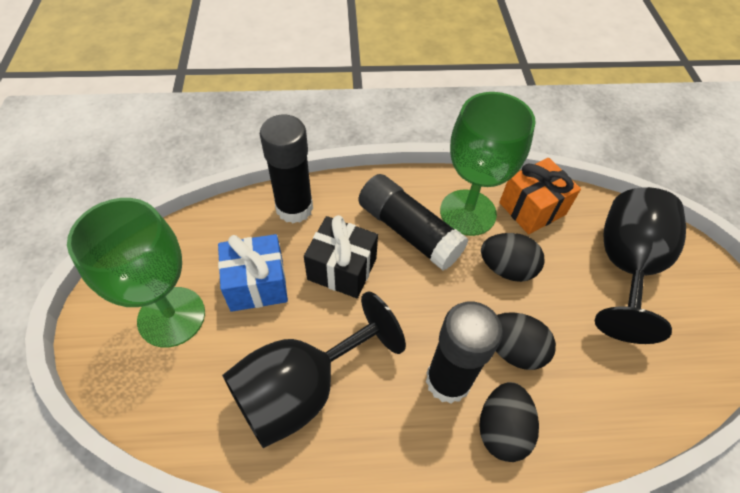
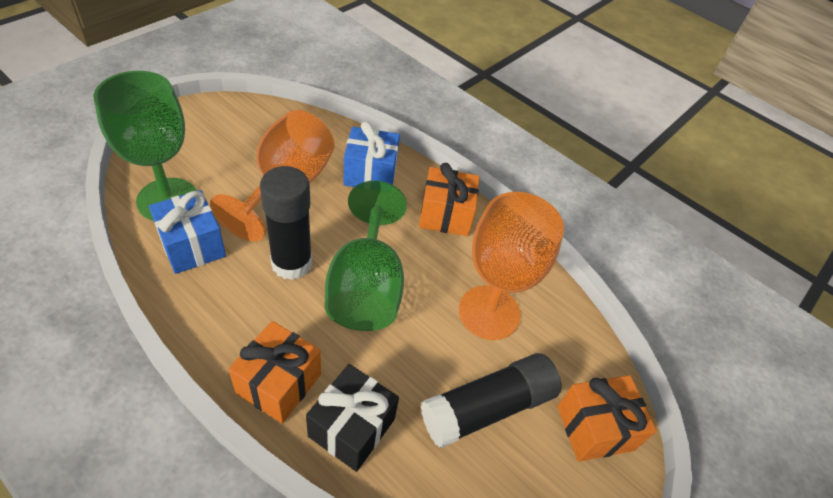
black egg: [479,382,539,462] [481,233,544,282] [496,312,556,370] = 3 -> none = 0
black glue stick: [260,115,313,223] [358,174,468,271] [426,301,503,404] = 3 -> [260,166,312,280] [421,353,562,448] = 2
black goblet: [222,291,406,448] [595,187,686,344] = 2 -> none = 0
blue gift: [218,234,288,312] = 1 -> [149,190,226,274] [343,122,400,187] = 2
orange gift: [499,158,581,234] = 1 -> [228,321,321,424] [419,163,479,236] [557,375,657,462] = 3
orange goblet: none = 0 -> [210,110,335,242] [459,192,564,340] = 2

